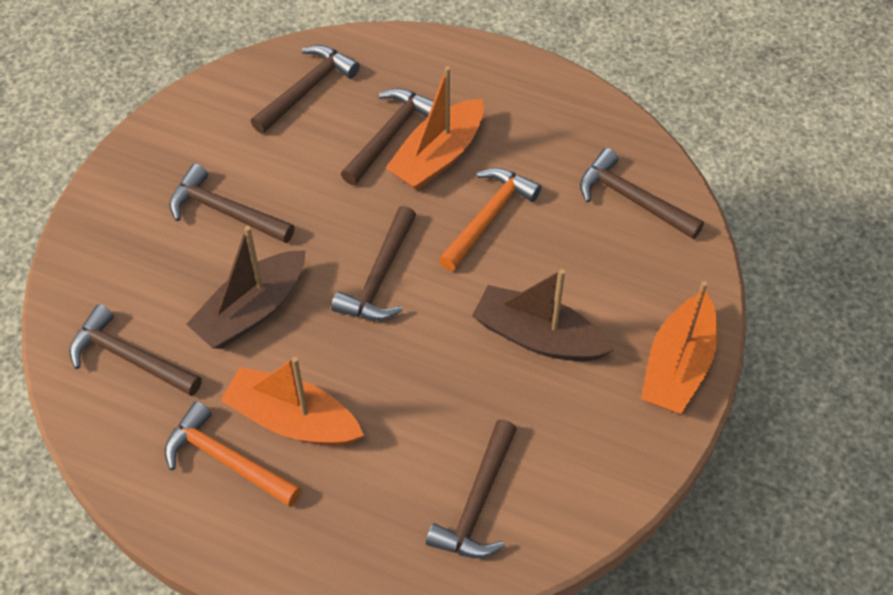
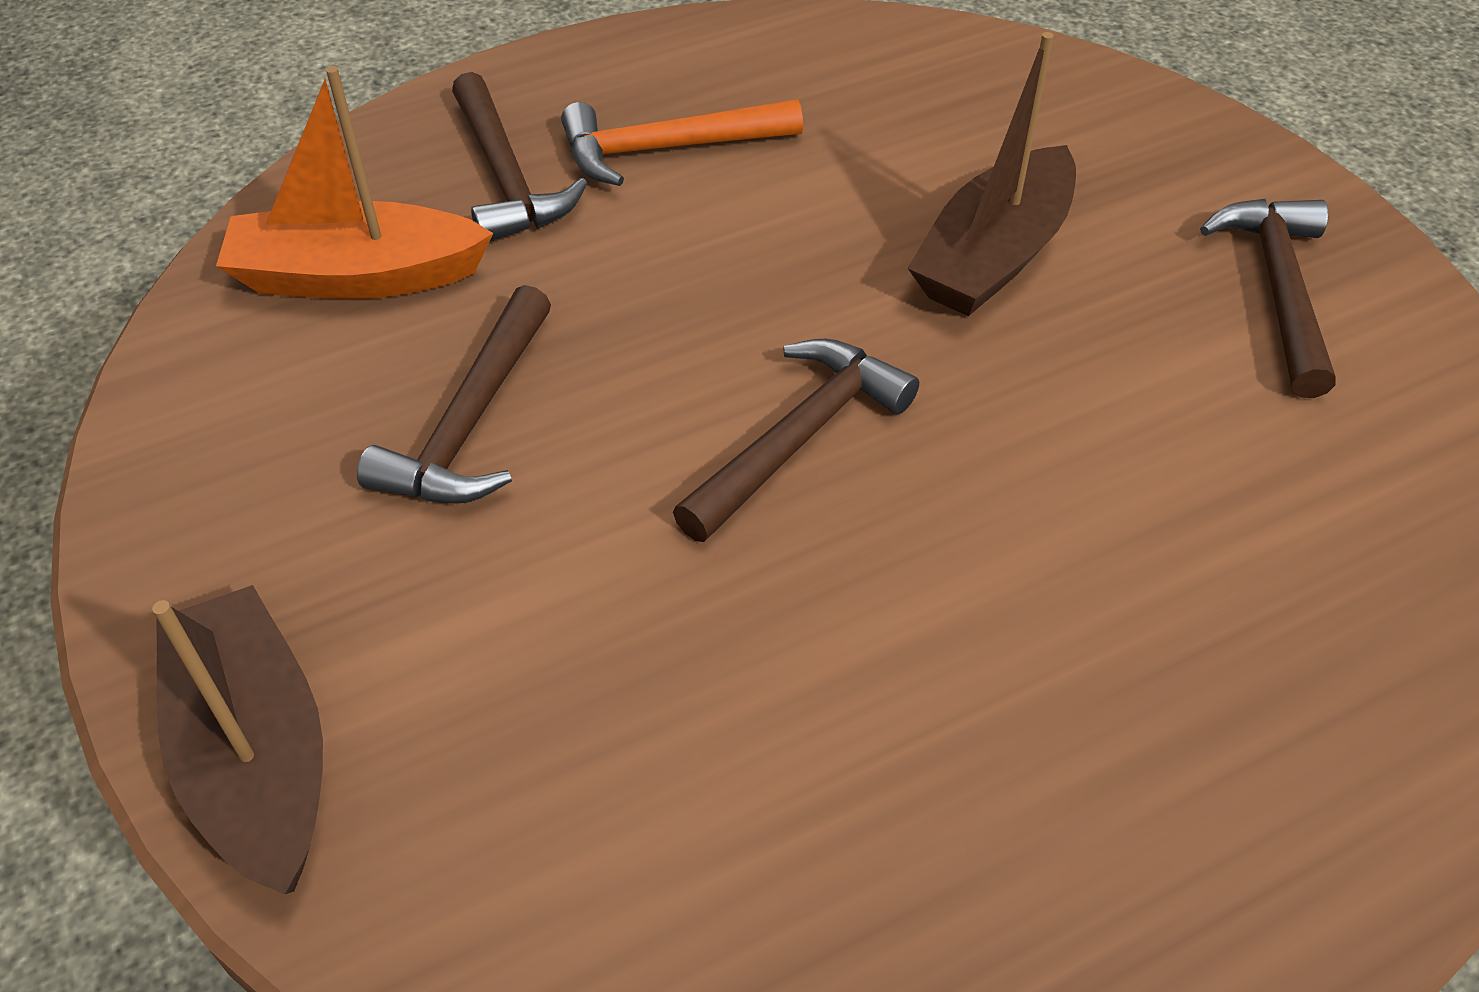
brown hammer: [69,305,202,396] [169,164,294,243] [251,45,360,134] [331,206,416,321] [341,88,433,185] [426,420,517,558] [580,148,704,239] = 7 -> [357,285,551,504] [452,72,588,242] [673,339,919,542] [1200,199,1336,398] = 4
orange boat: [220,357,364,446] [386,66,484,190] [641,281,718,414] = 3 -> [216,66,493,299] = 1
orange hammer: [165,401,302,507] [439,168,542,271] = 2 -> [561,99,803,186] = 1

